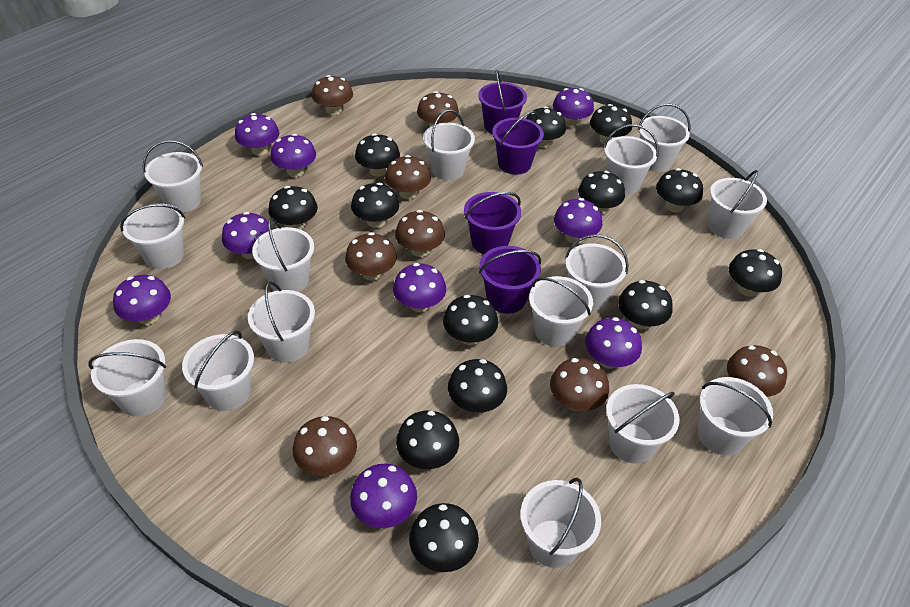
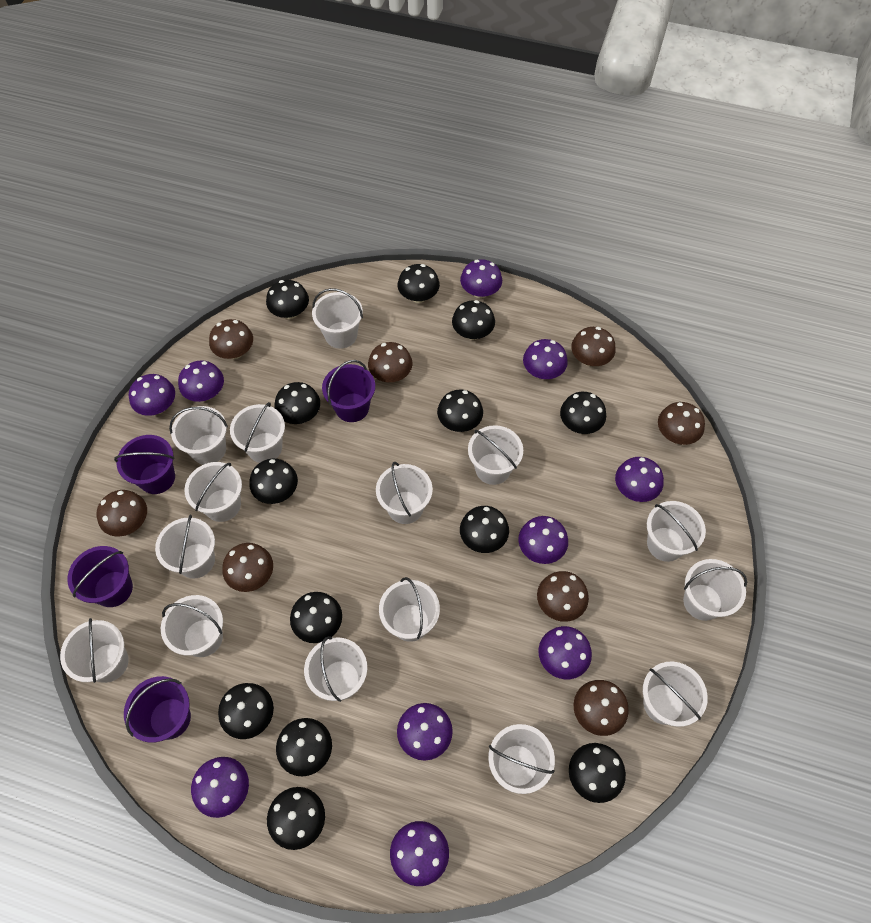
purple mushroom: [113,275,171,325] [222,212,272,259] [235,113,279,155] [271,134,316,177] [350,464,417,528] [393,263,446,312] [553,88,594,127] [554,198,602,244] [585,317,642,369] = 9 -> [129,374,175,416] [178,360,224,402] [191,757,249,818] [390,821,449,886] [397,703,453,761] [460,259,502,299] [519,516,568,564] [523,339,568,379] [538,626,592,679] [615,457,664,502] = 10

